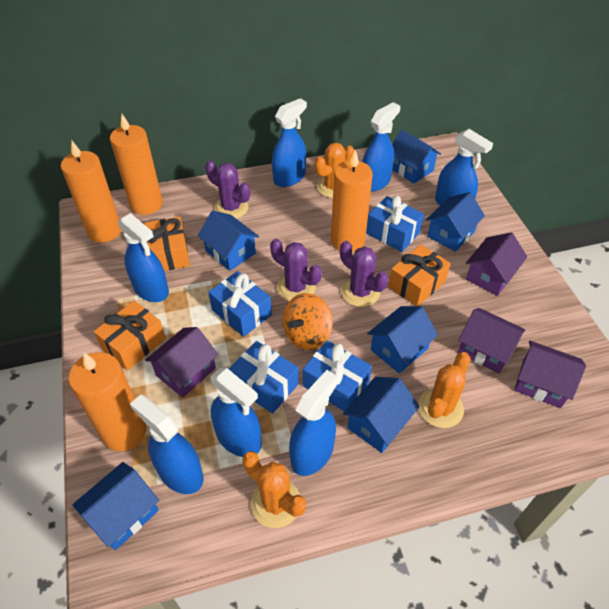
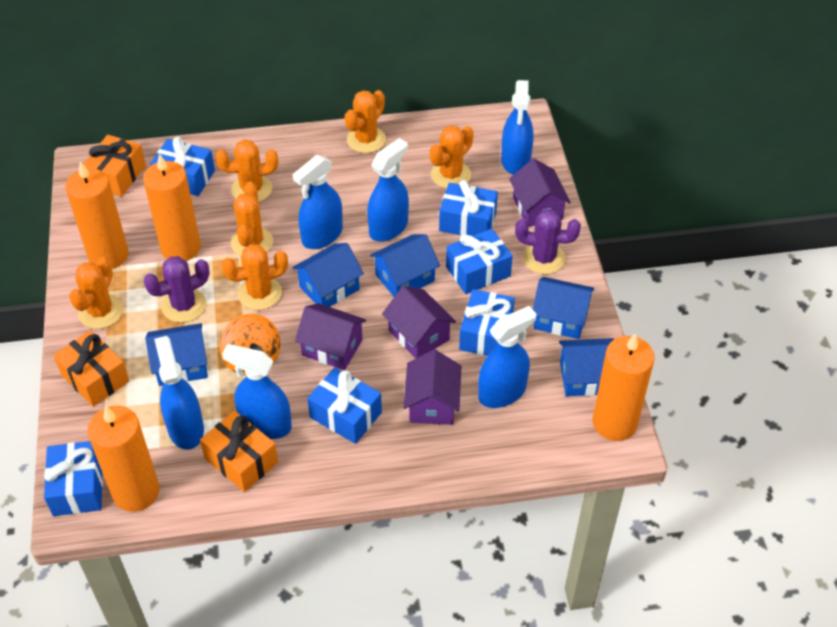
blue gift: [208,271,272,337] [229,341,299,414] [303,340,372,411] [366,196,424,252] = 4 -> [44,441,103,516] [150,136,215,196] [307,367,382,444] [439,180,498,236] [446,229,513,294] [459,289,515,356] = 6
blue house: [72,462,159,550] [198,211,259,271] [343,377,420,453] [367,306,438,374] [392,130,441,184] [426,192,485,252] = 6 -> [145,323,208,386] [292,243,364,307] [370,234,440,297] [533,277,594,339] [559,338,614,396] = 5
blue spray bottle: [118,213,169,302] [130,395,203,494] [210,368,262,457] [272,98,307,187] [289,370,338,476] [362,102,400,192] [435,129,493,206] = 7 -> [154,336,204,450] [222,344,292,439] [293,155,343,249] [367,138,409,242] [478,306,536,408] [501,80,534,175] = 6
orange cactus: [242,451,306,528] [315,143,355,198] [418,352,471,428] = 3 -> [69,257,123,329] [215,139,278,202] [221,244,288,310] [231,181,273,257] [345,90,386,153] [430,125,474,189] = 6
purple cactus: [205,160,250,219] [270,239,322,301] [340,241,388,307] = 3 -> [144,256,210,323] [515,209,581,274] = 2

